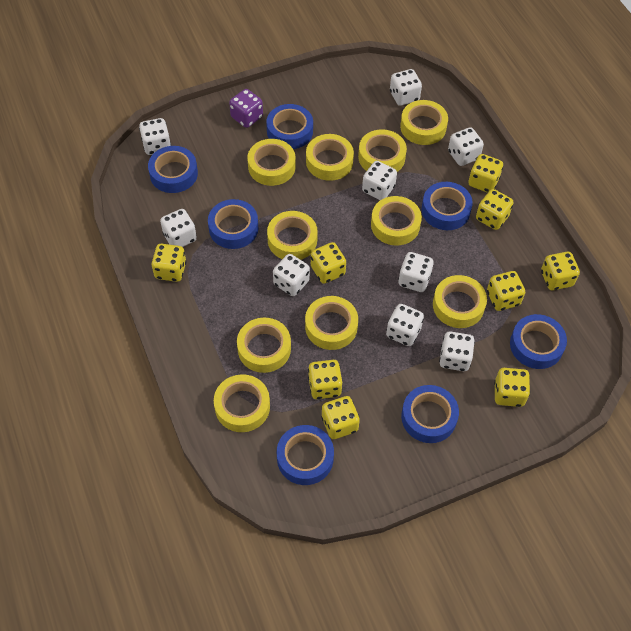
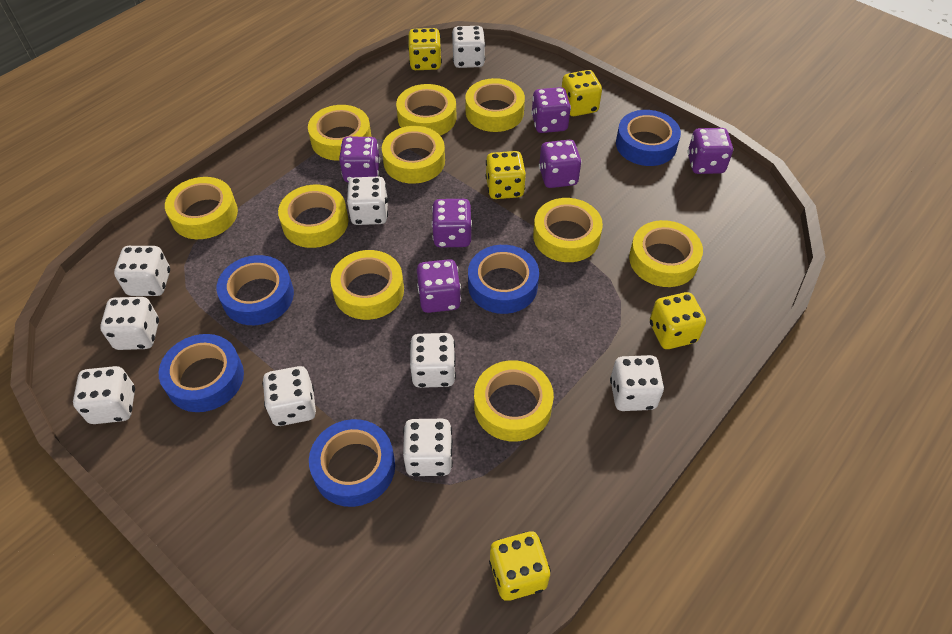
blue tape: [148,146,198,193] [208,199,258,249] [266,104,313,149] [277,425,334,485] [401,385,459,443] [422,182,473,230] [510,314,567,369] = 7 -> [159,334,244,412] [217,255,294,325] [309,419,395,507] [468,245,539,314] [616,110,681,166] = 5
purple dice: [229,89,263,128] = 1 -> [339,137,380,183] [417,259,461,313] [432,199,472,247] [531,87,571,133] [539,140,582,188] [687,128,733,174] = 6
yellow dice: [151,244,186,282] [308,360,342,399] [311,242,346,284] [321,396,360,439] [468,154,503,193] [476,189,514,230] [487,271,525,311] [494,368,530,407] [541,252,580,290] = 9 -> [408,28,442,70] [485,151,526,199] [489,532,551,601] [562,70,602,116] [650,292,706,349] = 5

